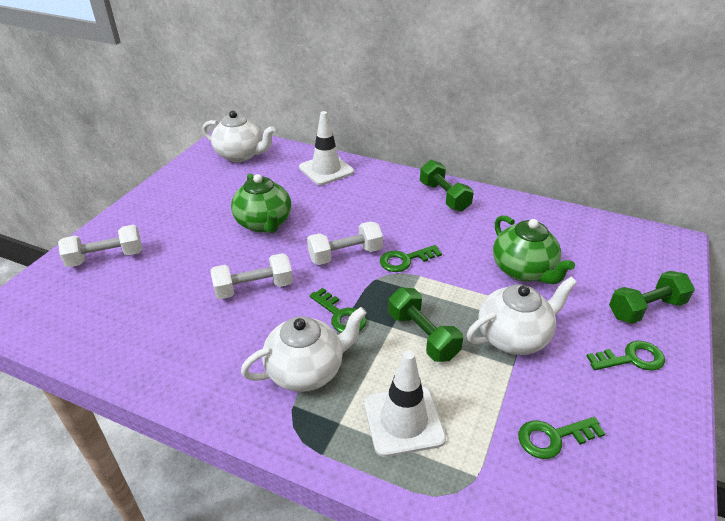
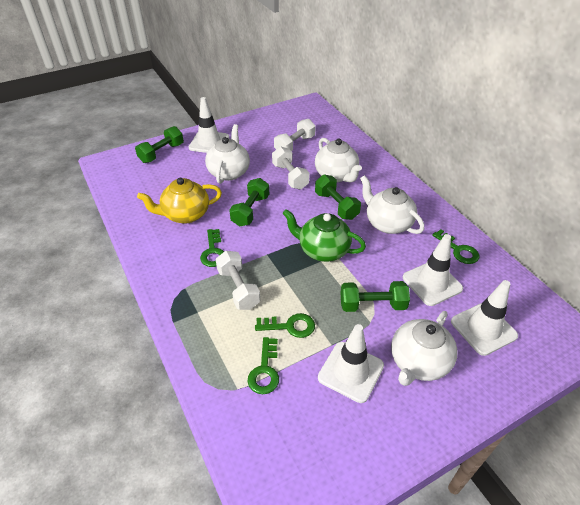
green dumbbell: [388,288,463,362] [420,160,474,212] [609,271,695,324] = 3 -> [135,126,184,163] [229,178,269,227] [315,174,361,220] [341,281,410,312] = 4
green teapot: [231,173,291,233] [493,215,575,284] = 2 -> [282,209,366,262] = 1
white teapot: [202,111,275,162] [241,307,367,392] [467,277,577,355] = 3 -> [205,124,250,184] [315,138,362,182] [360,175,424,234] [391,311,458,386] = 4
white traffic cone: [299,111,354,185] [364,350,446,457] = 2 -> [189,97,229,153] [318,324,384,403] [403,234,463,306] [451,280,518,356] = 4
yellow teapot: none = 0 -> [137,178,222,224] = 1

